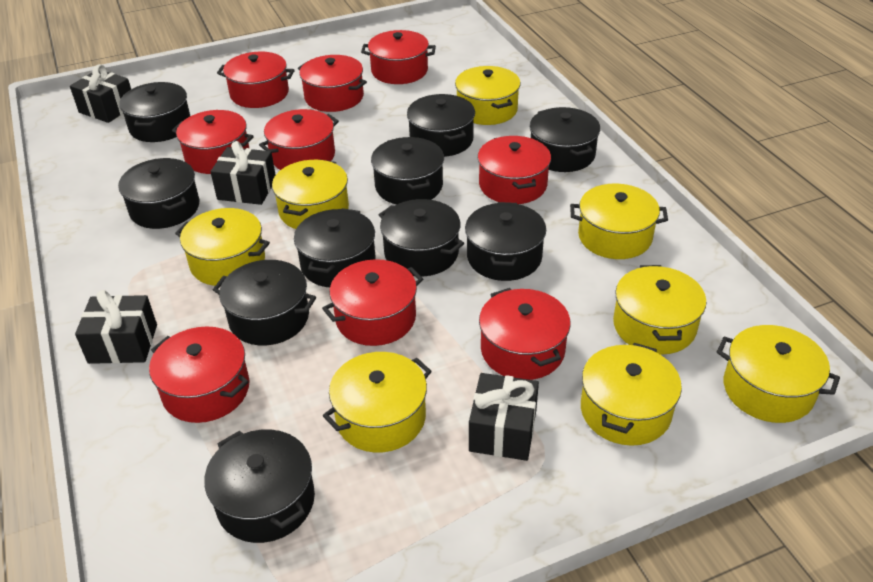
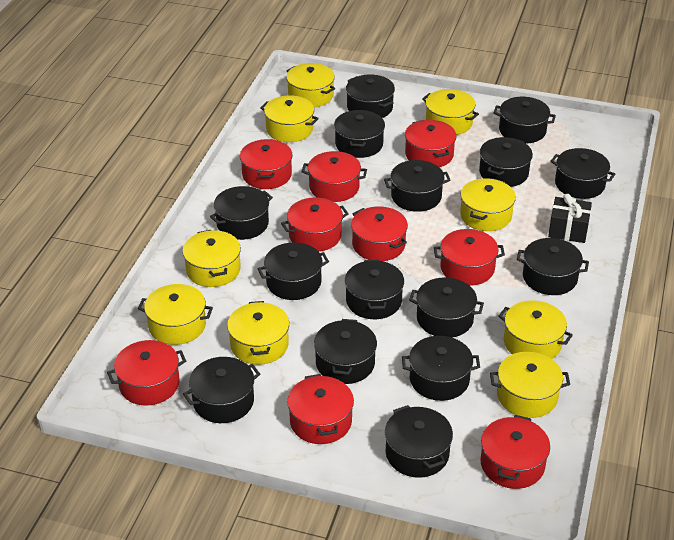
black gift: [70,64,131,123] [75,290,157,364] [210,141,275,205] [469,373,539,461] = 4 -> [548,194,592,243] = 1
black pot: [118,158,199,229] [119,82,190,142] [204,430,315,543] [213,260,316,345] [294,208,376,287] [371,137,444,204] [379,199,464,276] [407,94,475,157] [465,202,546,281] [530,107,600,172] = 10 -> [183,357,260,423] [210,186,273,240] [258,242,329,300] [314,319,377,384] [334,110,385,158] [345,259,404,319] [346,74,395,118] [384,160,450,212] [385,405,453,478] [402,336,480,401] [409,278,484,338] [479,137,533,187] [494,97,556,144] [517,238,589,295] [550,148,615,199] = 15
yellow pot: [175,208,270,286] [272,160,349,229] [323,352,432,452] [455,66,520,125] [570,184,668,259] [581,343,682,446] [613,265,706,355] [717,325,840,423] = 8 -> [138,284,213,345] [182,230,241,287] [227,301,289,365] [260,95,319,142] [286,63,335,107] [422,89,479,135] [460,178,516,231] [490,352,570,418] [498,300,573,359] = 9

